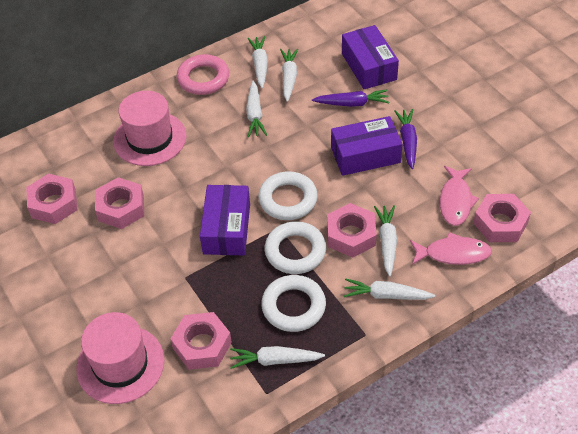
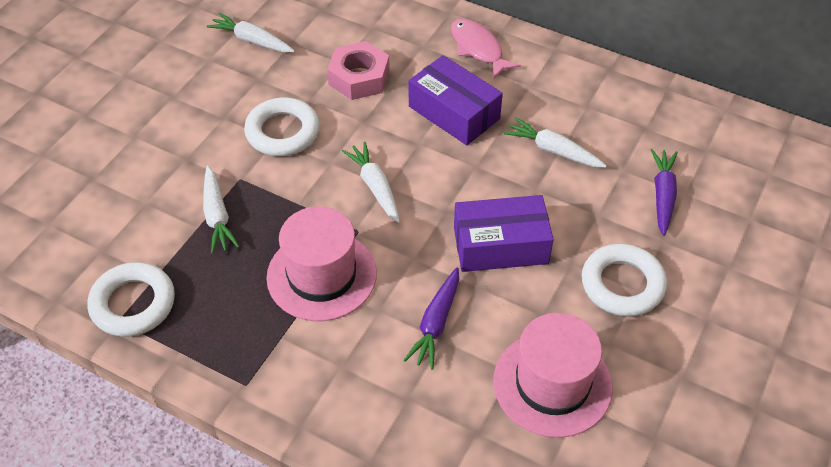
pink fish: [410,232,492,265] [440,166,479,226] = 2 -> [451,18,521,79] = 1
pink nut: [26,174,77,224] [95,177,144,229] [170,312,232,370] [327,203,377,258] [473,194,531,242] = 5 -> [327,41,390,100] = 1
pink ring: [177,54,229,95] = 1 -> none = 0
purple box: [200,185,250,255] [331,116,403,176] [342,25,399,89] = 3 -> [409,55,503,145] [454,195,554,272] = 2
white carrot: [230,346,325,369] [246,81,267,137] [248,36,268,88] [280,49,298,102] [344,278,435,300] [374,205,397,277] = 6 -> [203,165,240,254] [207,13,295,52] [341,142,400,223] [504,117,607,168] = 4

